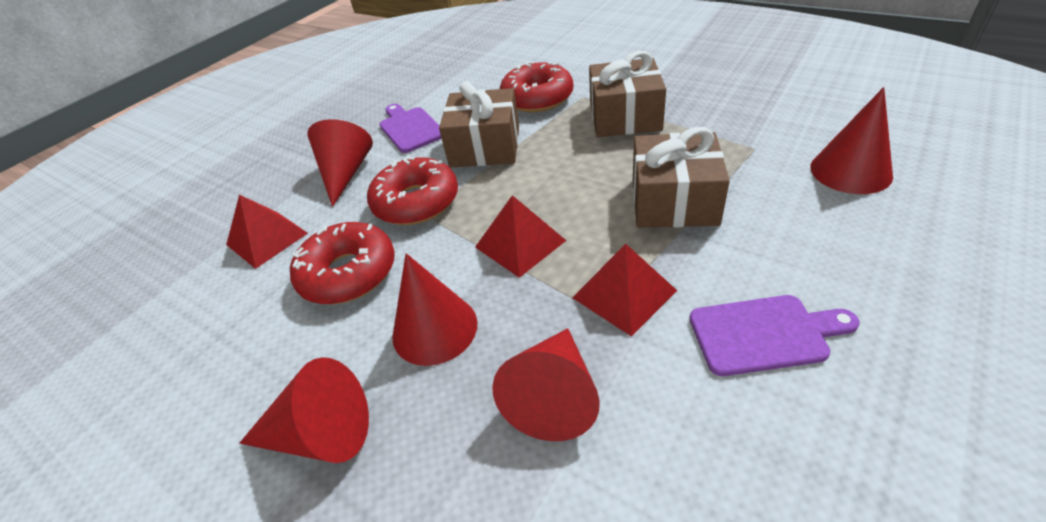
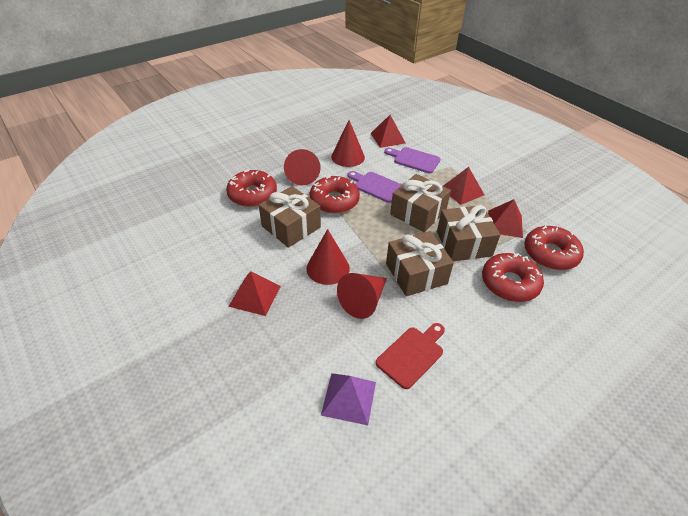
brown gift: [439,81,519,168] [589,51,666,137] [633,127,730,228] = 3 -> [259,186,321,248] [386,231,454,296] [390,174,451,232] [437,205,500,261] = 4
purple pyramid: none = 0 -> [321,373,376,425] = 1
red cone: [239,357,369,463] [307,119,373,207] [392,253,477,366] [492,328,600,441] [811,87,893,194] = 5 -> [284,149,320,185] [306,229,350,285] [331,120,365,167] [337,273,387,319] = 4
red cutting board: none = 0 -> [376,323,445,389] = 1
red donut: [290,222,395,304] [367,156,458,225] [499,62,573,112] = 3 -> [226,169,277,207] [310,175,360,214] [482,253,544,302] [524,225,584,270] = 4
red pyramid: [226,195,308,269] [475,195,567,278] [572,244,677,336] = 3 -> [228,271,281,316] [370,115,406,148] [443,167,485,205] [488,199,523,238] = 4

